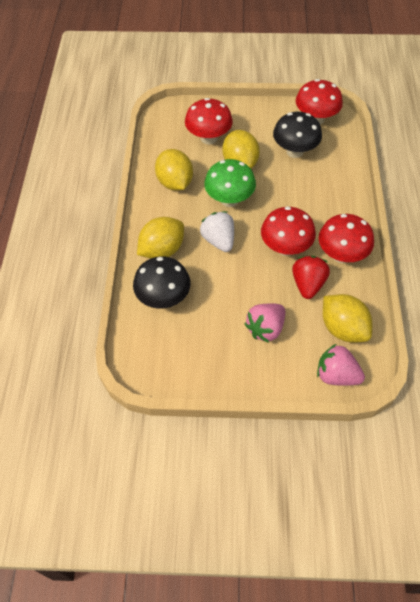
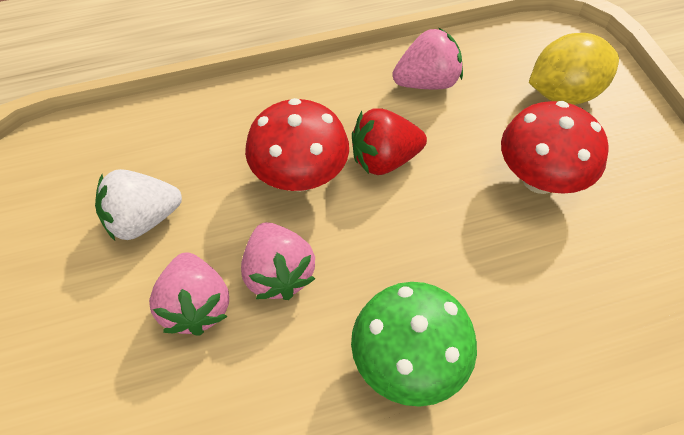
black mushroom: [133,257,191,308] [273,112,322,158] = 2 -> none = 0
pink strawberry: [244,303,285,343] [317,344,365,386] = 2 -> [149,252,229,336] [241,222,315,300] [393,27,463,89] = 3
red mushroom: [185,98,233,145] [261,206,316,256] [296,79,343,125] [319,214,374,263] = 4 -> [245,98,349,192] [501,101,609,194] = 2
yellow lemon: [137,217,184,259] [155,149,193,191] [223,130,260,169] [323,294,372,342] = 4 -> [529,33,619,105] = 1

